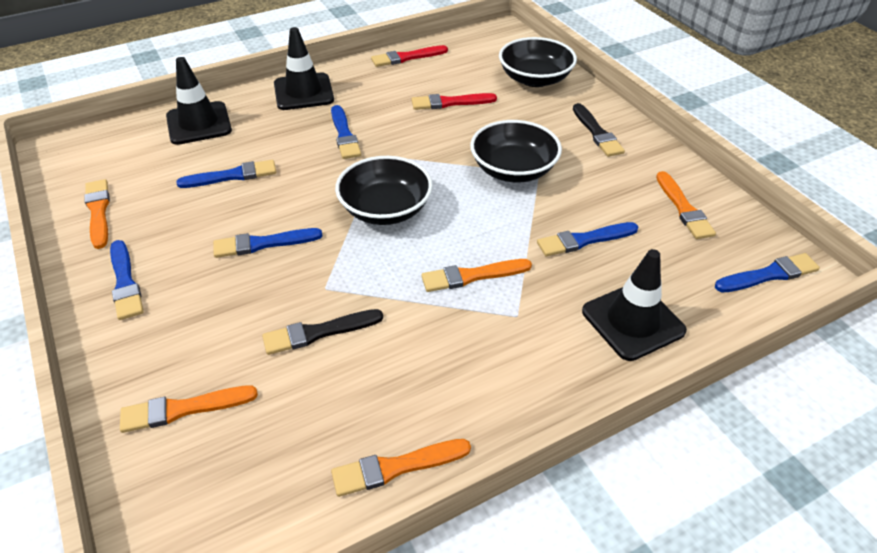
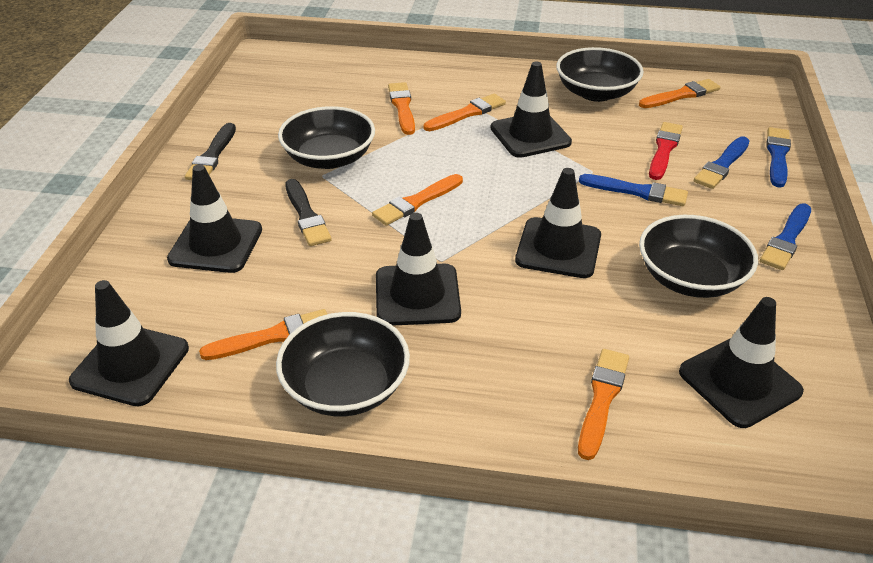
black bowl: [335,156,433,225] [470,120,562,182] [499,37,577,87] = 3 -> [276,312,410,417] [278,106,375,169] [556,47,644,102] [639,215,758,298] = 4
black traffic cone: [166,57,232,145] [274,27,334,110] [582,249,687,361] = 3 -> [69,280,189,406] [167,164,262,273] [376,213,461,326] [491,62,572,158] [515,168,601,278] [679,297,804,428] = 6
blue brush: [110,240,144,320] [176,160,276,188] [213,228,322,258] [331,105,361,159] [537,222,638,256] [715,253,820,292] = 6 -> [579,174,688,206] [694,136,750,189] [760,203,811,270] [767,127,791,188] = 4
orange brush: [84,179,110,249] [120,385,258,433] [331,439,471,497] [421,259,532,292] [656,171,716,239] = 5 -> [199,309,327,360] [372,174,463,226] [388,82,415,135] [424,94,506,131] [578,349,629,460] [639,79,720,108] = 6
red brush: [371,45,448,67] [412,93,497,110] = 2 -> [649,122,683,180] = 1

